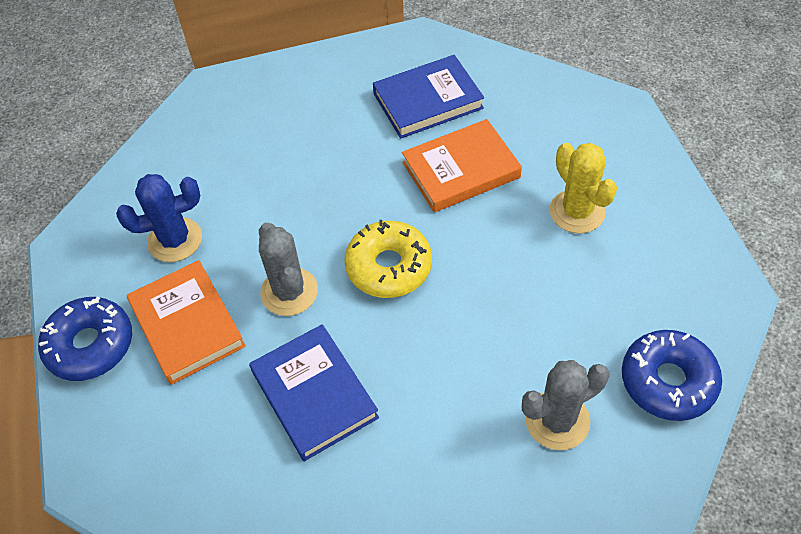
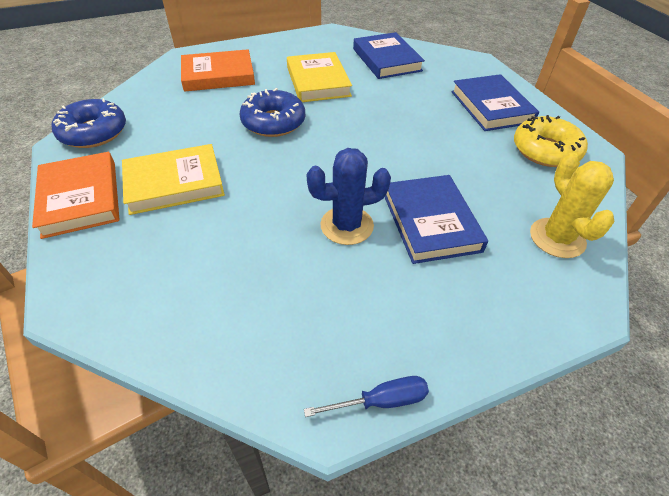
blue book: [249,324,379,461] [373,55,484,139] = 2 -> [353,32,425,79] [385,175,488,264] [451,74,539,131] = 3
blue screwdriver: none = 0 -> [304,376,429,417] = 1
grey cactus: [259,222,318,316] [522,360,609,450] = 2 -> none = 0
yellow book: none = 0 -> [122,144,225,215] [287,52,352,102] = 2

